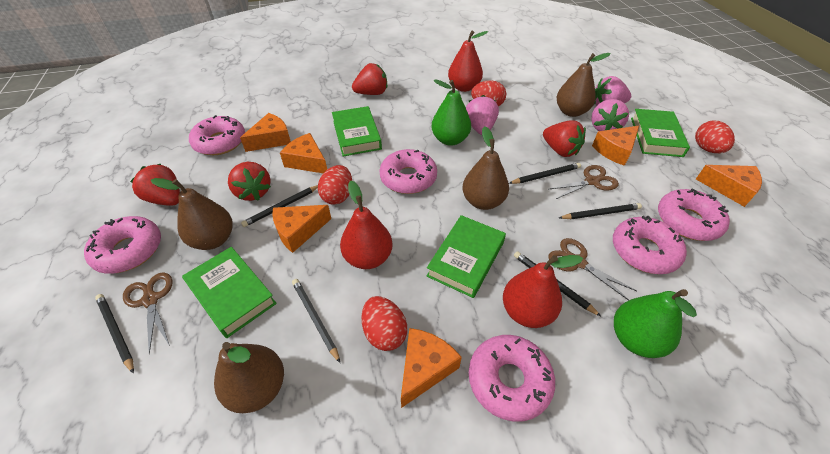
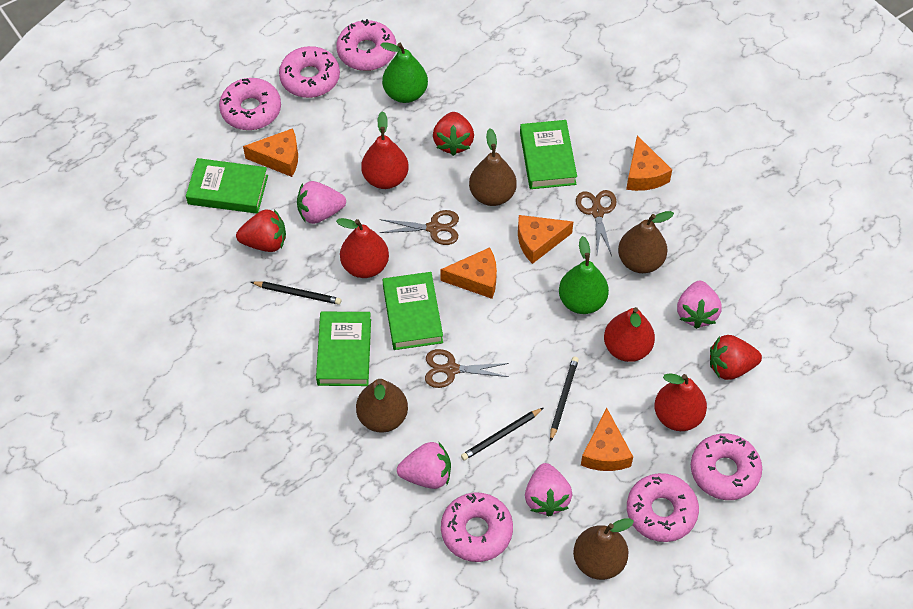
black pencil: [95,294,134,374] [241,185,318,227] [292,279,340,363] [509,163,581,184] [514,251,602,317] [559,203,642,219] = 6 -> [251,282,341,305] [461,408,543,461] [550,356,579,442] = 3
orange cheese: [240,113,291,152] [272,205,331,253] [280,133,327,173] [401,328,462,408] [592,126,639,166] [696,165,762,207] = 6 -> [243,128,298,177] [440,247,497,299] [518,215,573,264] [581,408,633,471] [626,135,672,191] = 5
pink strawberry: [466,95,499,135] [591,99,629,131] [594,76,631,106] = 3 -> [297,181,346,224] [397,442,451,489] [525,463,572,517] [677,281,722,329] = 4
red egg: [318,165,352,205] [361,296,407,351] [471,80,506,106] [695,121,735,153] = 4 -> none = 0
red pear: [340,181,392,269] [448,31,488,92] [503,255,583,328] = 3 -> [336,218,389,278] [361,111,409,189] [604,307,655,362] [654,373,707,431] = 4
red strawberry: [130,164,180,206] [228,162,271,201] [352,63,387,95] [543,120,586,157] = 4 -> [236,209,286,252] [433,112,474,156] [710,335,762,380] = 3

